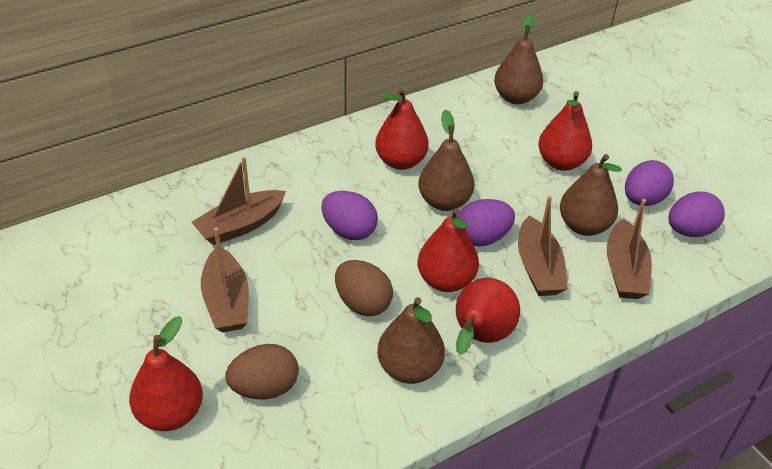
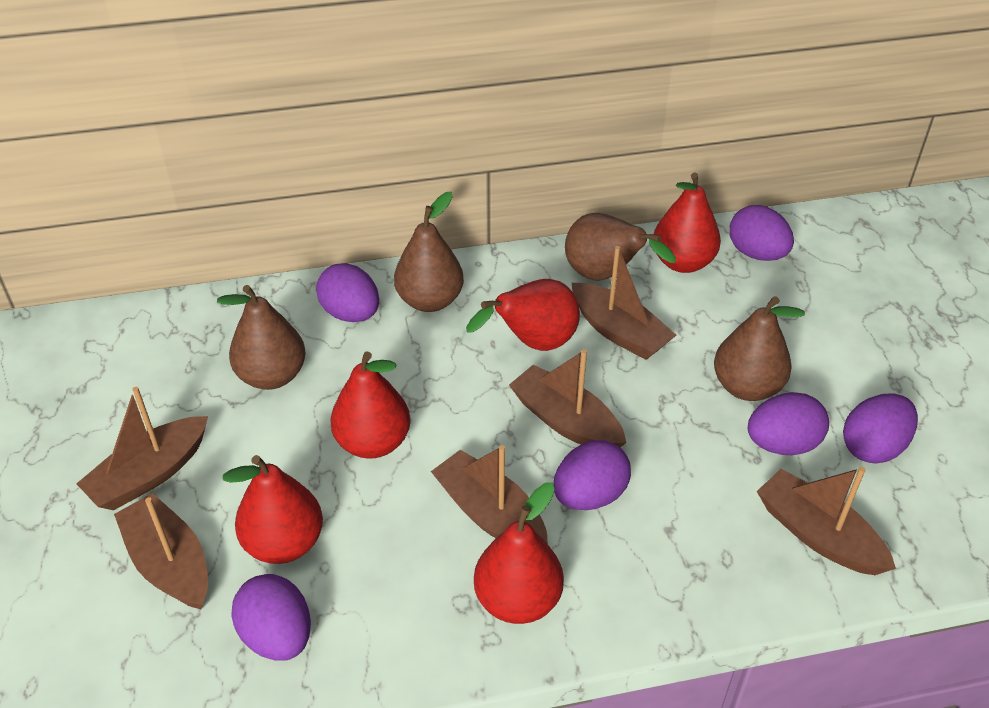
brown boat: [192,157,286,245] [201,227,249,333] [518,196,568,296] [607,199,652,299] = 4 -> [76,387,208,510] [114,493,208,610] [431,445,548,544] [509,349,626,447] [572,246,676,360] [757,467,896,575] = 6
brown egg: [225,344,299,399] [335,260,393,316] = 2 -> none = 0
purple egg: [321,191,378,240] [457,199,515,246] [625,160,674,206] [668,192,725,237] = 4 -> [231,574,311,661] [316,263,379,322] [553,440,631,510] [729,205,794,261] [748,392,829,455] [843,393,918,464] = 6

